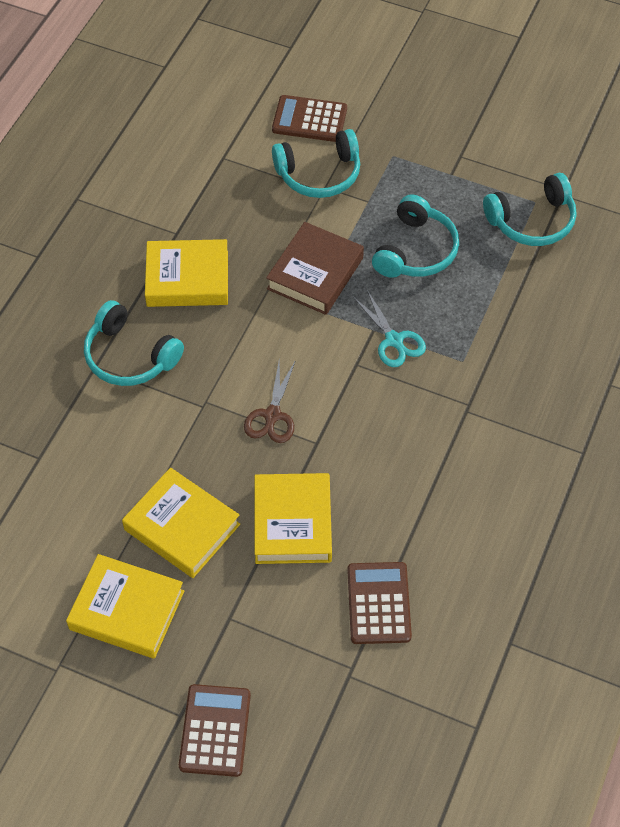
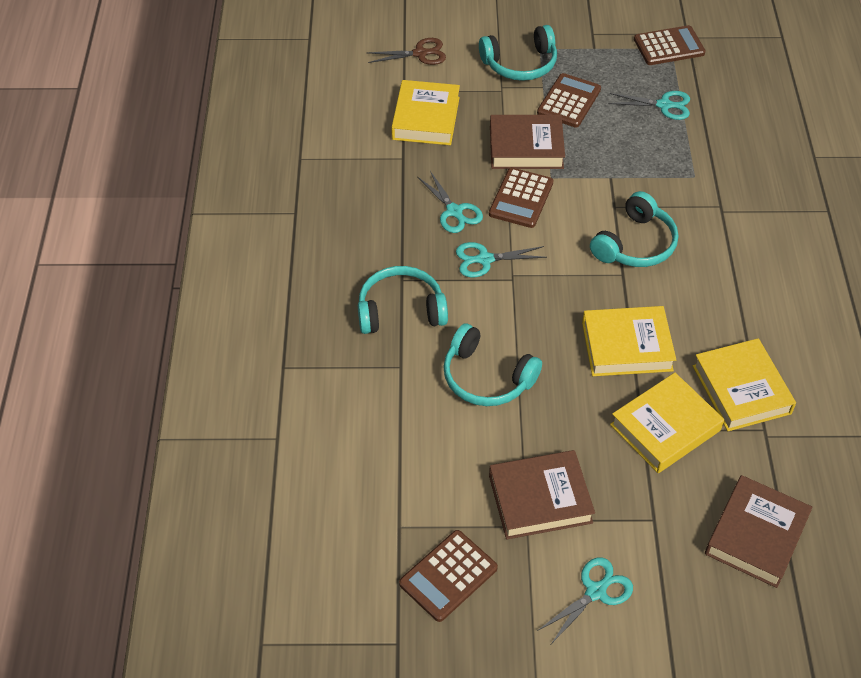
brown book: [266,222,364,315] = 1 -> [489,450,595,539] [490,115,565,169] [705,475,813,588] = 3
brown calculator: [179,684,251,777] [272,95,347,142] [347,562,412,644] = 3 -> [399,530,498,622] [489,168,553,228] [537,73,601,128] [634,25,706,65] = 4
turquoise scissors: [353,290,426,367] = 1 -> [418,171,483,233] [456,242,547,278] [537,557,633,644] [608,91,690,120] = 4

